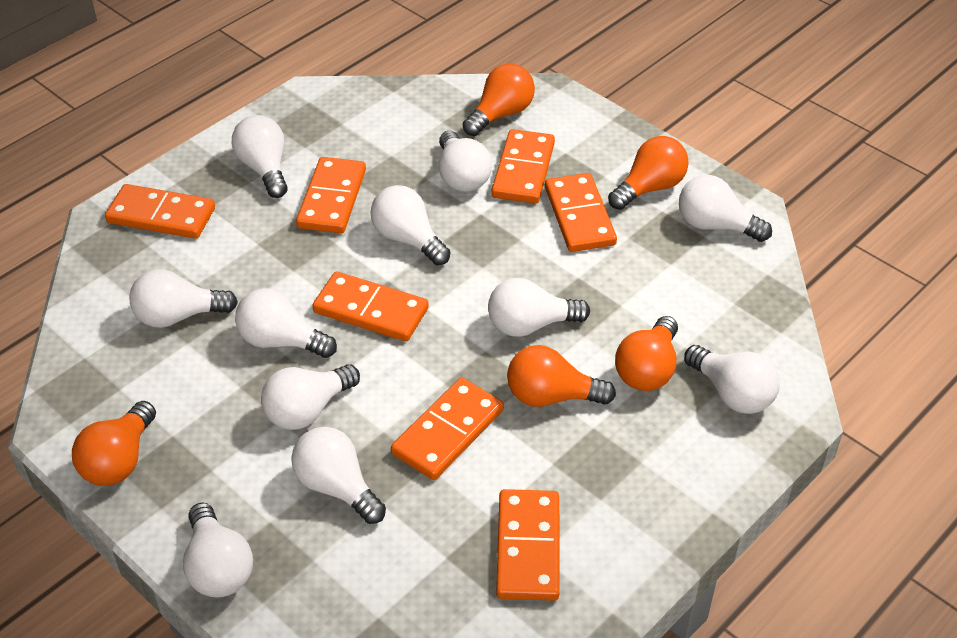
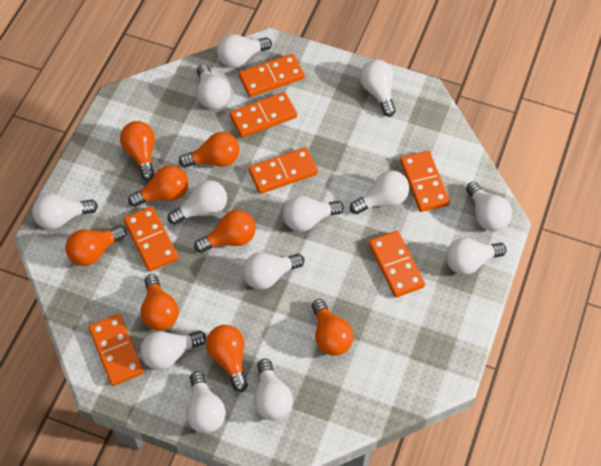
orange light bulb: [72,401,156,486] [463,63,535,136] [507,345,616,407] [608,136,689,210] [615,316,678,391] = 5 -> [65,225,127,266] [120,121,155,181] [128,165,188,207] [141,274,179,331] [179,132,240,168] [194,210,256,253] [206,325,248,392] [312,299,354,356] = 8
white light bulb: [129,269,238,328] [183,503,253,598] [232,115,288,198] [235,288,337,358] [261,364,360,430] [291,427,386,524] [371,185,450,265] [439,131,492,192] [488,278,590,337] [679,175,772,242] [684,345,780,414] = 11 -> [32,193,98,229] [140,331,206,370] [167,180,227,225] [186,371,226,433] [197,64,231,109] [217,34,272,68] [243,252,304,289] [254,359,293,420] [283,196,344,232] [350,170,409,214] [360,59,396,117] [446,238,507,275] [466,182,512,231] = 13

